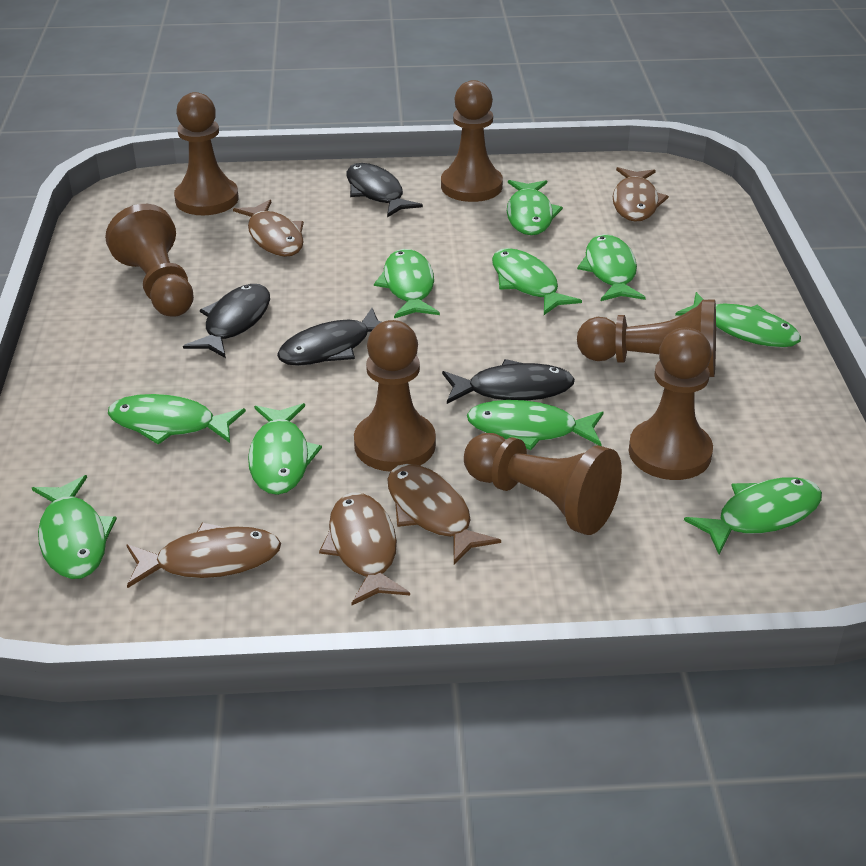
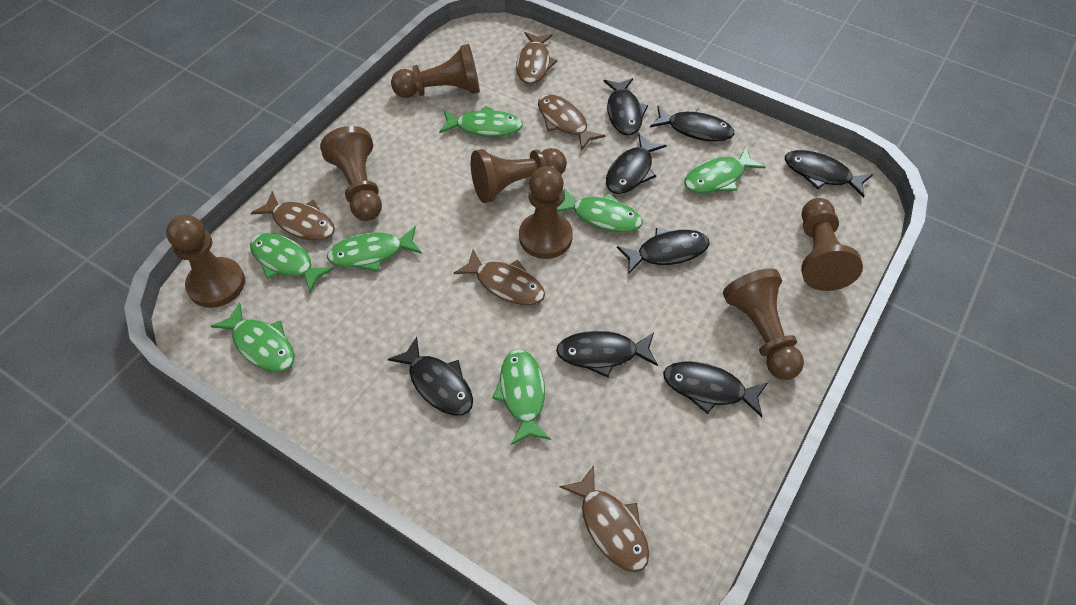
black fish: [183,284,270,358] [277,308,381,366] [347,163,423,217] [442,359,575,404] = 4 -> [388,337,473,415] [556,331,658,378] [604,78,648,135] [606,134,667,194] [617,228,710,275] [650,106,735,142] [663,361,767,417] [785,150,873,198] = 8
green fish: [32,475,117,579] [108,394,246,445] [248,403,322,495] [374,249,440,318] [467,400,604,450] [492,248,582,315] [507,180,563,235] [577,234,646,301] [675,292,801,348] [684,477,822,554] = 10 -> [211,302,295,372] [250,233,334,292] [327,226,422,272] [439,106,523,137] [492,349,551,445] [557,188,642,232] [684,147,765,193] = 7

